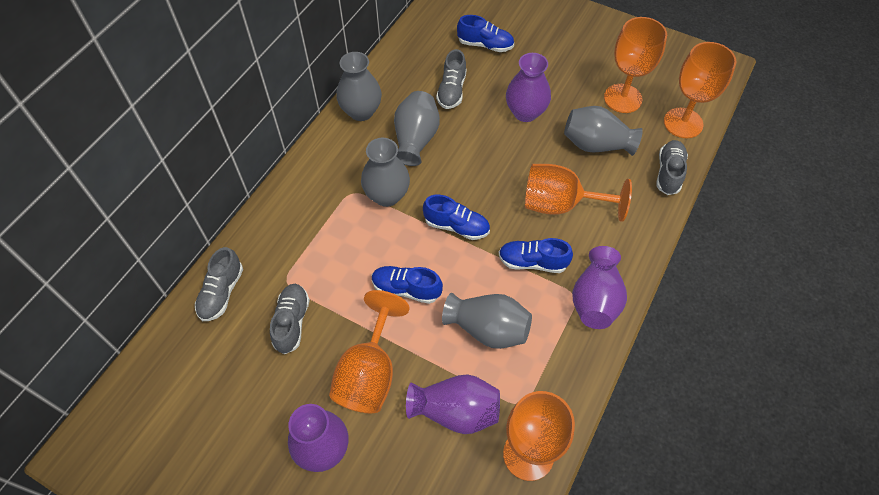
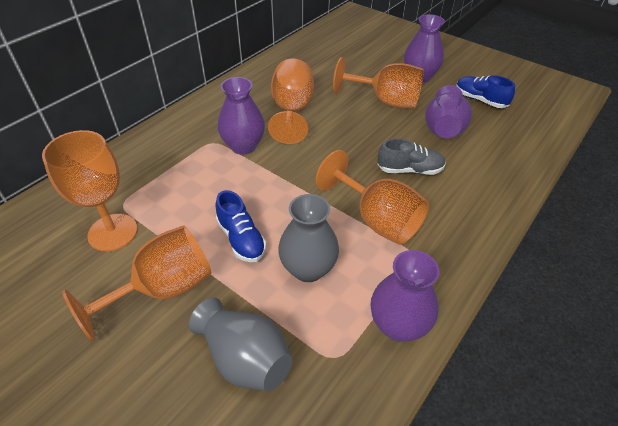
blue shoe: [372,266,443,304] [423,195,490,240] [457,15,514,52] [499,238,573,273] = 4 -> [216,190,267,262] [456,75,515,108] = 2
grey shoe: [195,247,243,321] [270,284,310,354] [436,49,467,109] [656,140,688,195] = 4 -> [377,138,446,175] = 1
grey vase: [336,52,382,121] [361,138,410,207] [394,91,440,166] [442,293,532,349] [564,106,643,156] = 5 -> [189,297,293,391] [278,194,339,282] = 2

